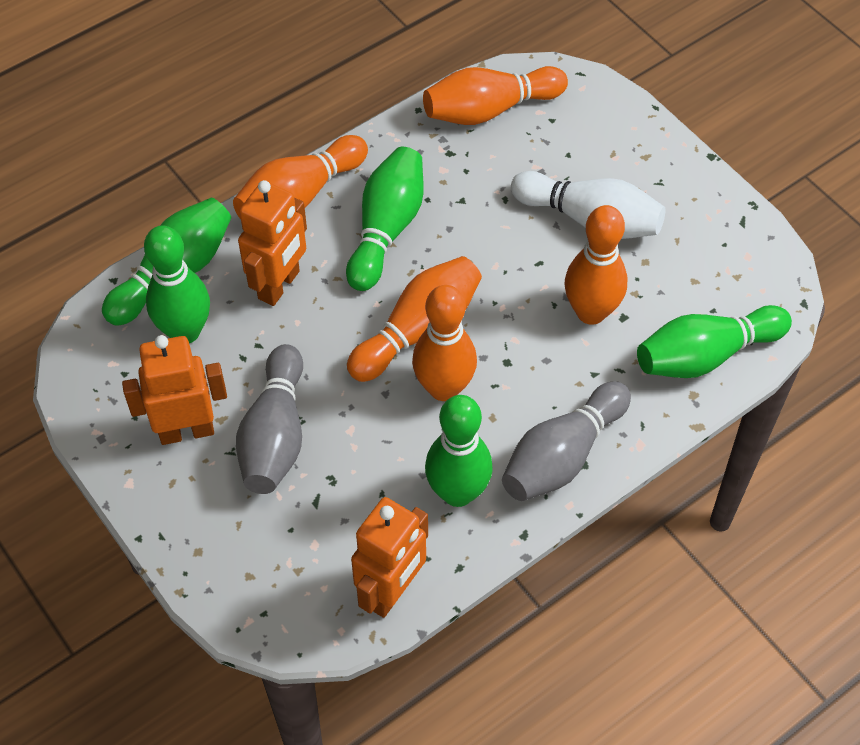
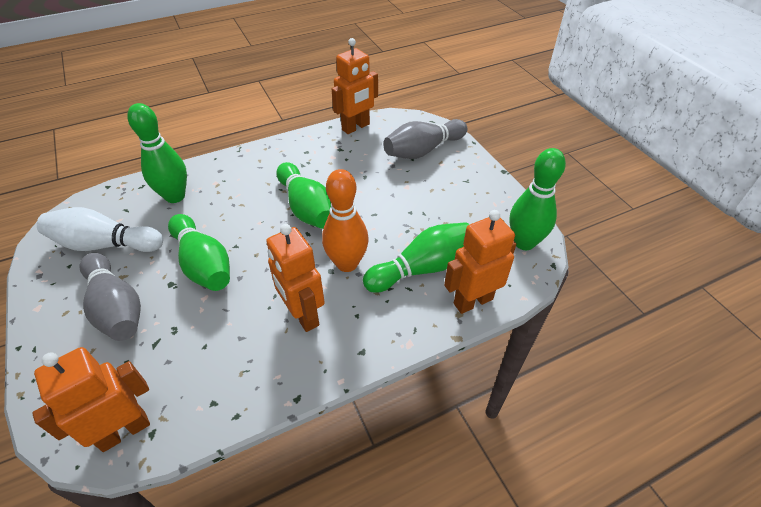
orange bowling pin: [233,135,368,219] [347,256,482,382] [412,285,477,401] [423,66,568,125] [565,205,627,325] = 5 -> [322,169,369,272] = 1
orange robot: [122,335,227,445] [238,180,307,306] [351,497,428,618] = 3 -> [32,347,150,452] [266,224,325,332] [332,38,378,134] [444,210,516,314] = 4

